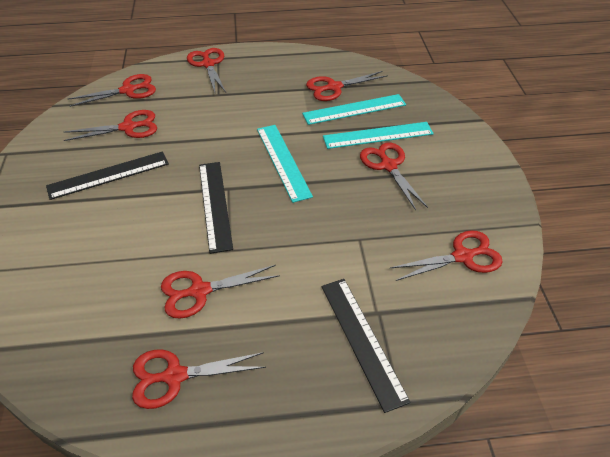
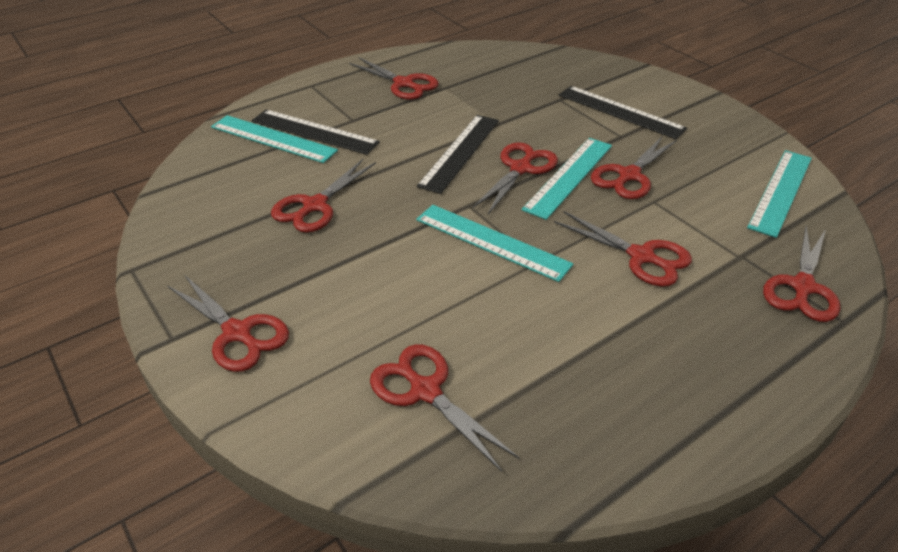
turquoise ruler: [257,125,313,203] [302,94,406,125] [323,122,434,149] = 3 -> [211,115,338,163] [416,205,573,282] [522,138,612,220] [747,150,812,238] = 4

